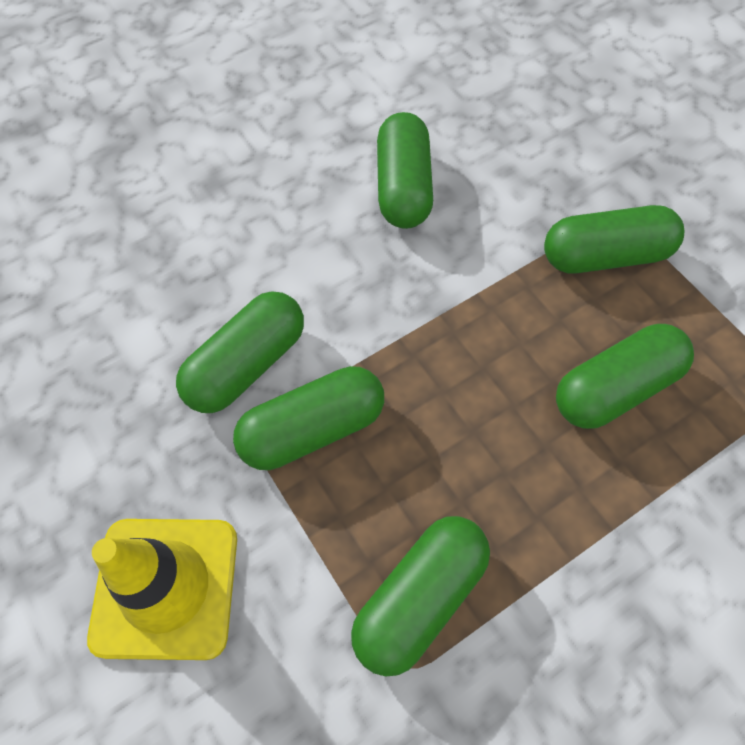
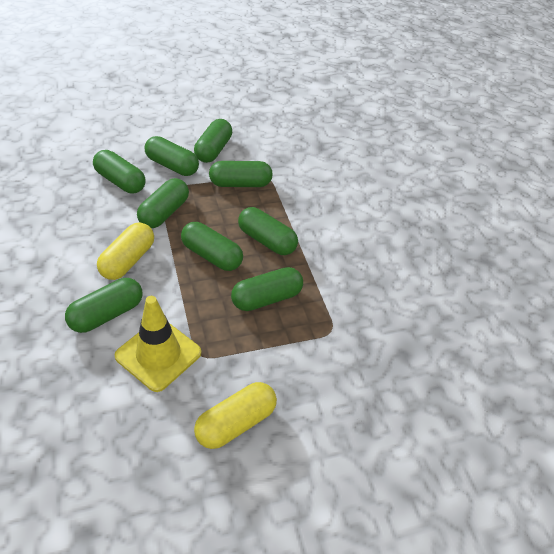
green capsule: [176,292,304,413] [233,366,384,470] [351,516,490,676] [377,112,433,229] [544,205,684,274] [556,324,694,429] = 6 -> [65,278,143,333] [93,150,146,193] [137,178,189,228] [145,136,199,176] [181,222,243,271] [194,119,232,163] [209,161,273,187] [231,267,303,311] [238,207,298,255] = 9
yellow capsule: none = 0 -> [97,223,154,280] [194,382,277,449] = 2

